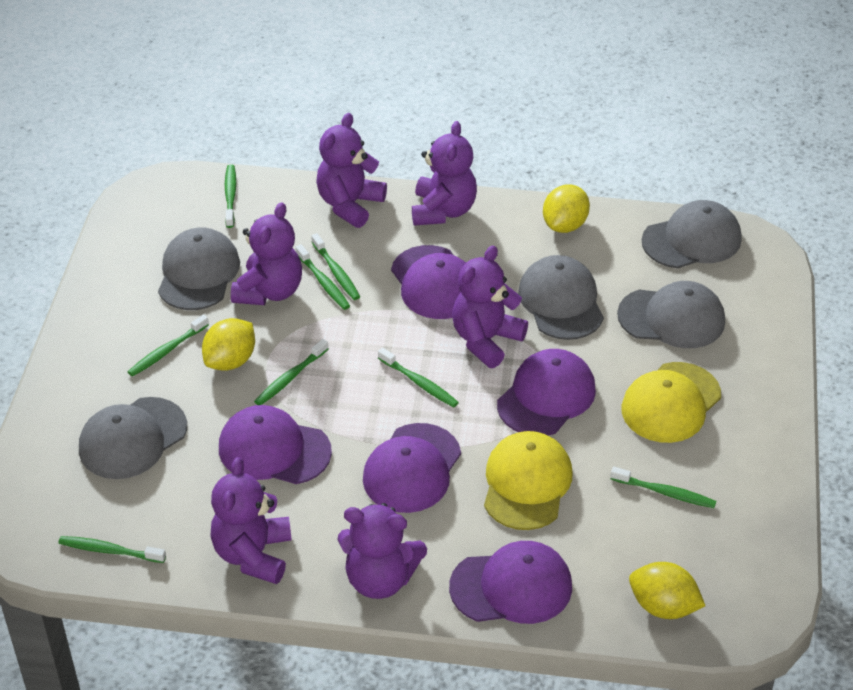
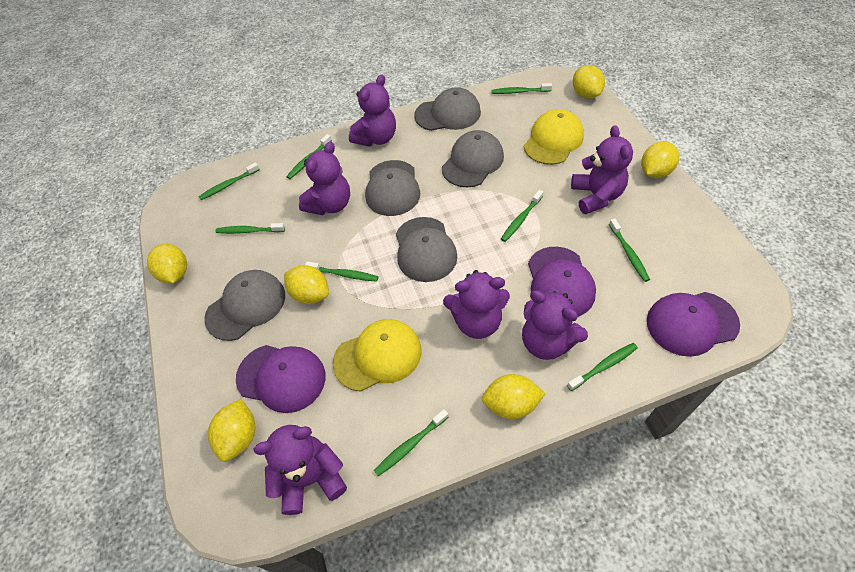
green toothbrush: [58,536,166,563] [128,314,209,377] [225,164,236,228] [254,339,328,405] [295,244,350,310] [311,233,360,300] [378,348,459,407] [610,467,716,508] = 8 -> [198,162,260,200] [215,223,285,234] [286,134,332,179] [305,261,379,282] [374,409,448,476] [491,83,552,94] [501,190,543,242] [567,343,638,391] [609,219,650,282] = 9
purple cap: [219,405,332,484] [363,423,461,513] [391,245,466,319] [449,541,572,624] [497,349,596,435] = 5 -> [236,345,325,413] [528,247,596,317] [647,292,740,357] = 3
yellow lemon: [202,318,255,371] [543,184,590,233] [629,562,705,619] = 3 -> [147,243,187,283] [208,399,255,462] [284,265,329,304] [482,374,546,419] [573,65,605,99] [641,141,679,178] = 6

